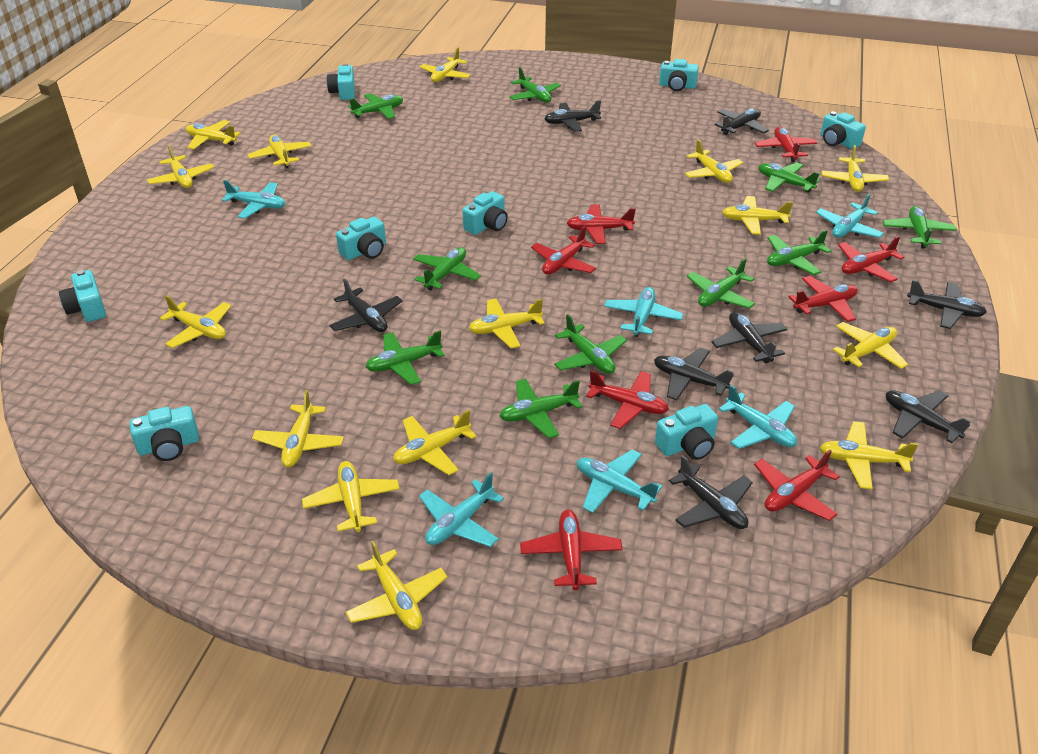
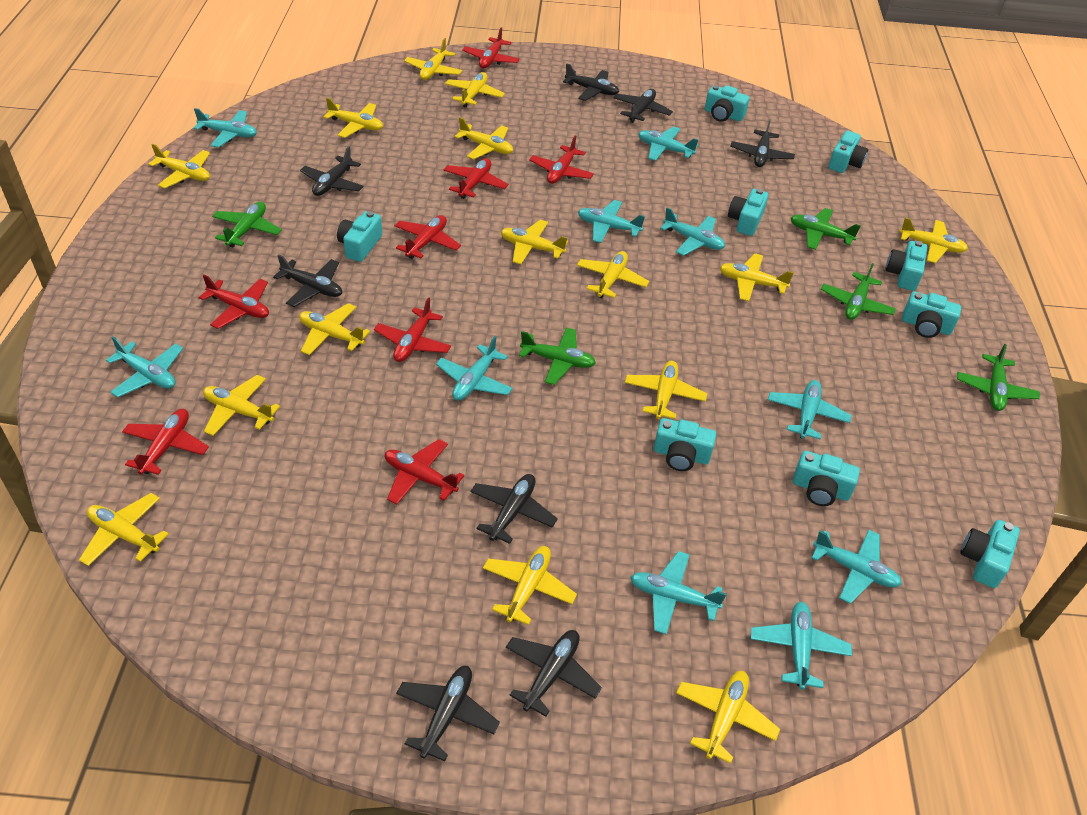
green plane: [349,93,403,119] [366,331,445,385] [413,247,481,290] [499,379,582,438] [510,67,561,103] [554,314,627,374] [687,258,755,309] [759,162,820,192] [767,230,831,275] [883,206,957,249] = 10 -> [212,202,282,248] [519,328,596,385] [791,208,861,250] [821,263,896,320] [957,344,1040,411] = 5
turquoise camera: [59,270,106,322] [130,406,199,461] [327,64,355,100] [336,217,386,260] [462,191,508,235] [655,404,718,460] [659,59,699,91] [821,111,866,149] = 8 -> [337,211,382,262] [654,418,716,471] [705,85,750,122] [728,189,768,236] [793,451,860,506] [828,131,868,173] [885,241,927,291] [902,291,961,338] [960,520,1020,588] = 9
turquoise plane: [222,180,285,219] [419,472,504,547] [577,450,662,513] [604,287,683,337] [719,384,797,449] [816,194,884,238] = 6 -> [106,336,183,397] [194,108,257,148] [436,336,513,401] [578,200,645,243] [630,551,727,635] [638,126,698,161] [660,208,725,256] [751,602,852,690] [768,380,852,439] [811,530,902,604] = 10

